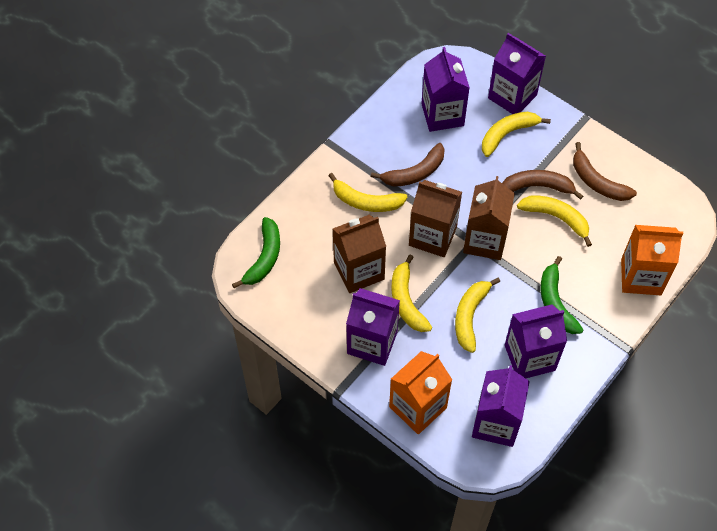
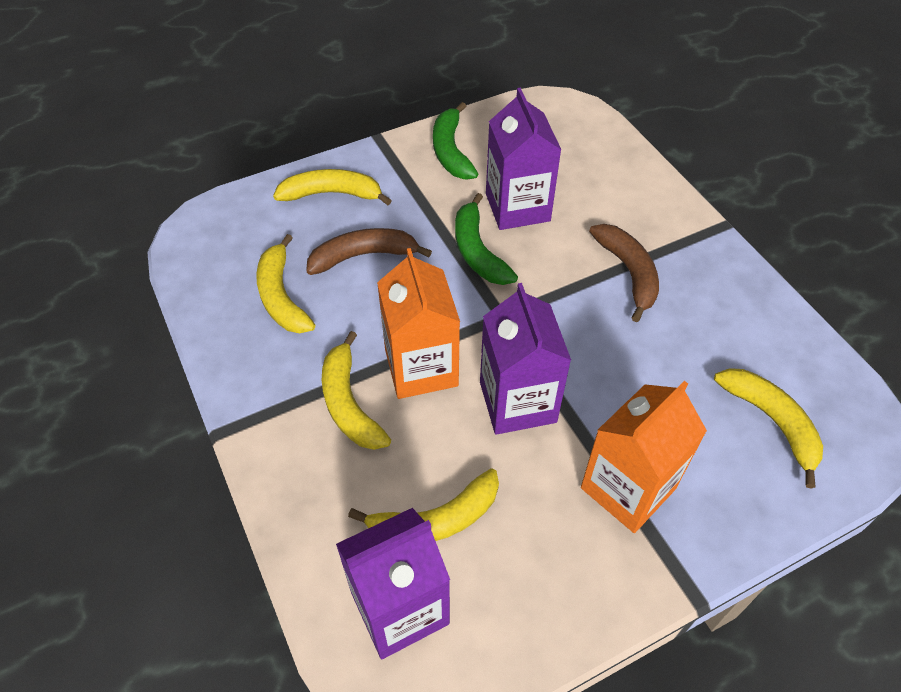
brown banana: [371,143,445,186] [502,170,583,200] [573,142,637,201] = 3 -> [306,228,432,275] [589,224,659,322] = 2
brown carton: [333,215,386,293] [409,180,462,257] [463,176,515,260] = 3 -> none = 0
purple carton: [346,288,400,366] [421,47,470,132] [472,365,530,447] [488,33,546,114] [505,304,567,378] = 5 -> [336,508,450,659] [480,283,571,435] [486,88,561,230] = 3

